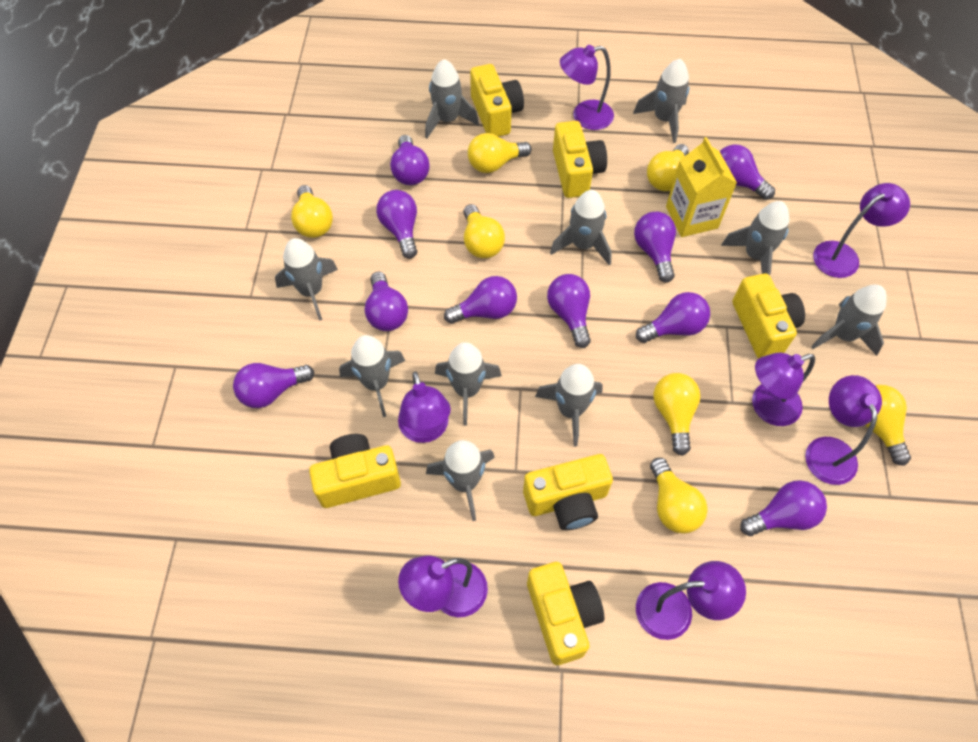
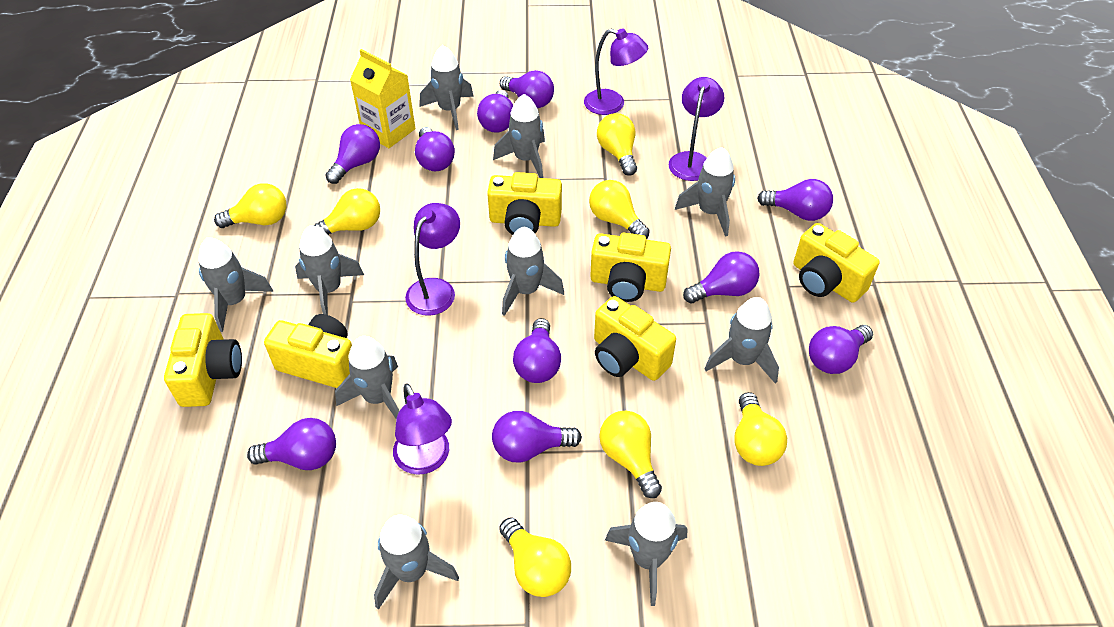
purple lamp: [398,372,451,443] [398,556,488,617] [560,45,614,130] [636,561,746,640] [752,353,815,426] [805,375,882,485] [813,183,910,278] = 7 -> [393,383,452,475] [405,203,460,316] [584,28,648,115] [669,77,724,181] = 4

